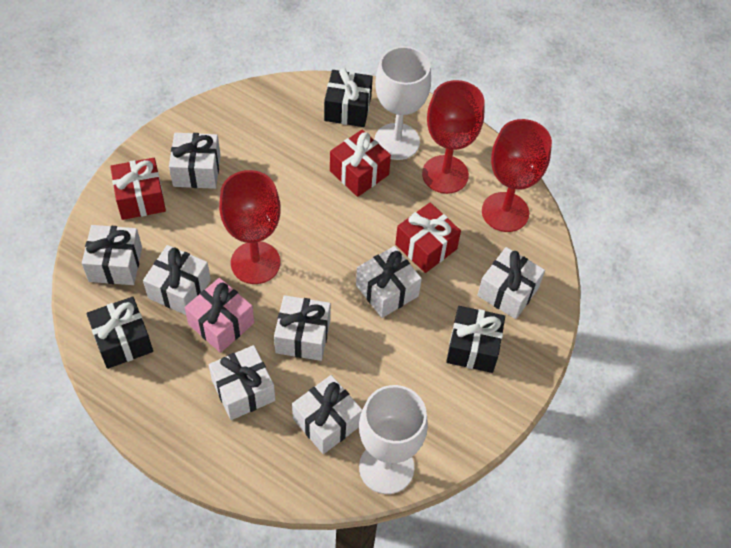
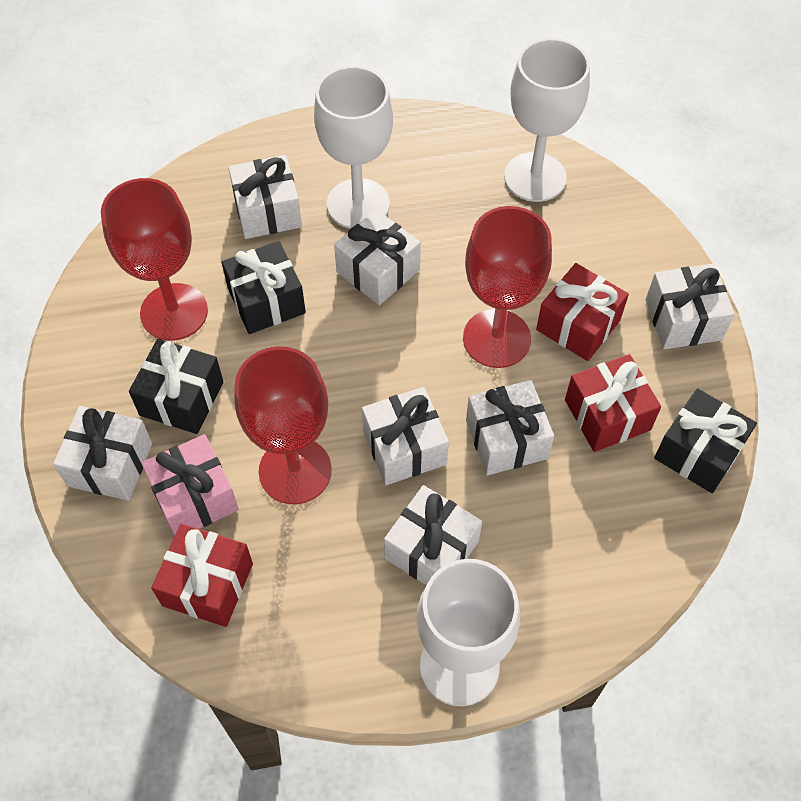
white gift: [82,225,142,285] [143,245,211,315] [169,133,220,189] [209,345,275,420] [274,295,331,361] [292,375,362,454] [356,246,422,318] [477,247,545,319] = 8 -> [53,406,152,501] [228,155,302,239] [334,209,421,305] [362,387,449,485] [384,485,482,585] [466,380,554,475] [646,264,735,350] = 7
white goblet: [359,385,428,494] [374,46,431,160] = 2 -> [314,66,393,229] [417,559,520,706] [504,38,590,202] = 3

